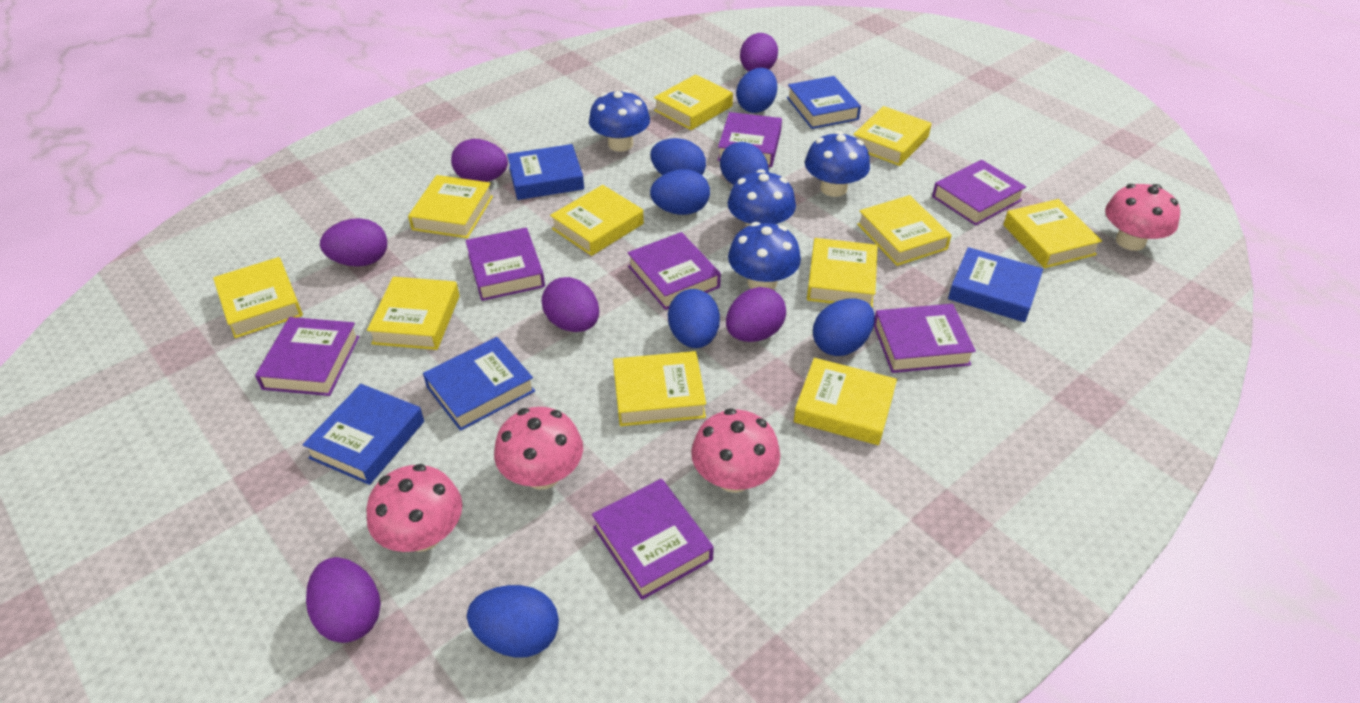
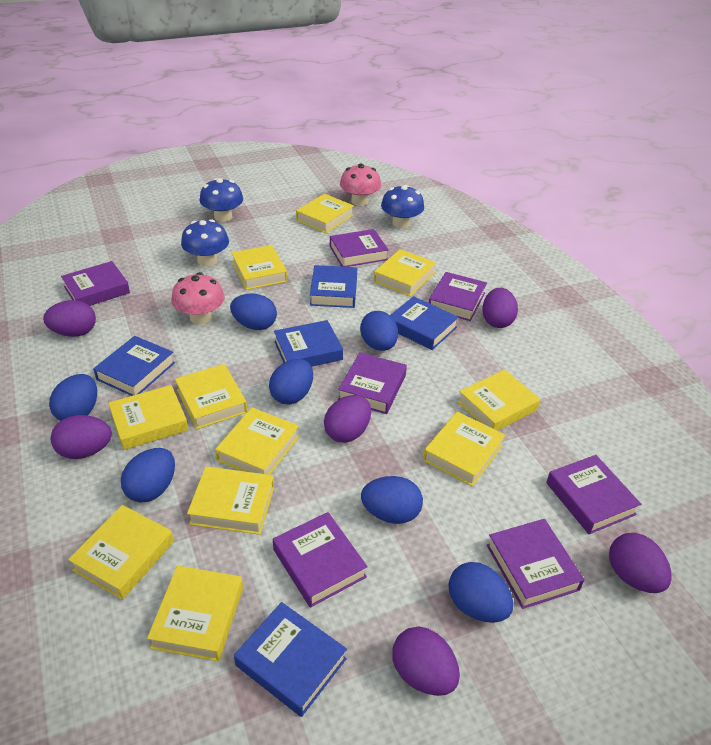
blue mushroom: [589,90,650,152] [728,169,796,227] [728,222,801,290] [805,131,870,197] = 4 -> [181,219,229,266] [200,178,243,222] [381,185,424,228] = 3
pink mushroom: [366,464,462,552] [494,407,583,489] [691,408,780,493] [1105,184,1180,251] = 4 -> [172,272,225,324] [340,164,381,206] = 2

